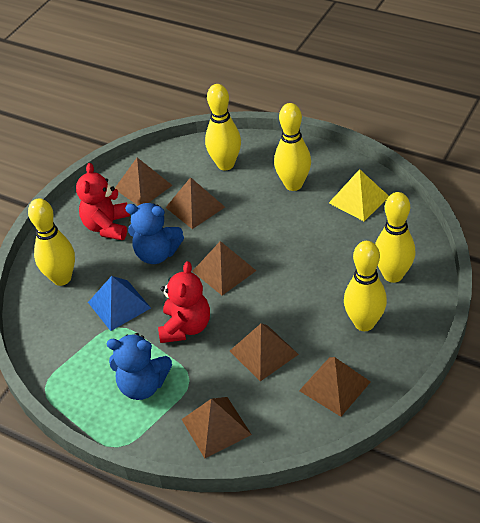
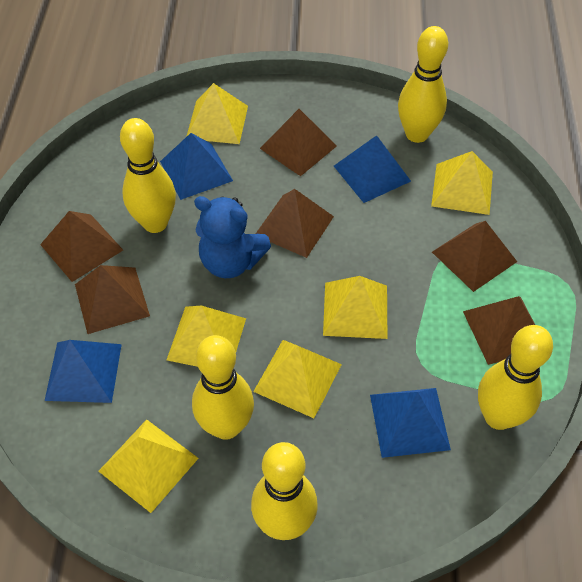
blue pyramid: [88,276,151,331] = 1 -> [45,340,122,403] [160,133,233,200] [334,135,411,203] [370,388,451,458] = 4
blue teddy bear: [107,333,172,400] [125,203,184,264] = 2 -> [194,196,271,278] = 1
red teddy bear: [76,163,130,240] [158,261,210,343] = 2 -> none = 0
yellow pyramid: [329,169,389,221] = 1 -> [99,419,199,513] [167,306,246,367] [186,83,248,144] [253,340,342,418] [323,276,387,339] [431,151,493,215] = 6

